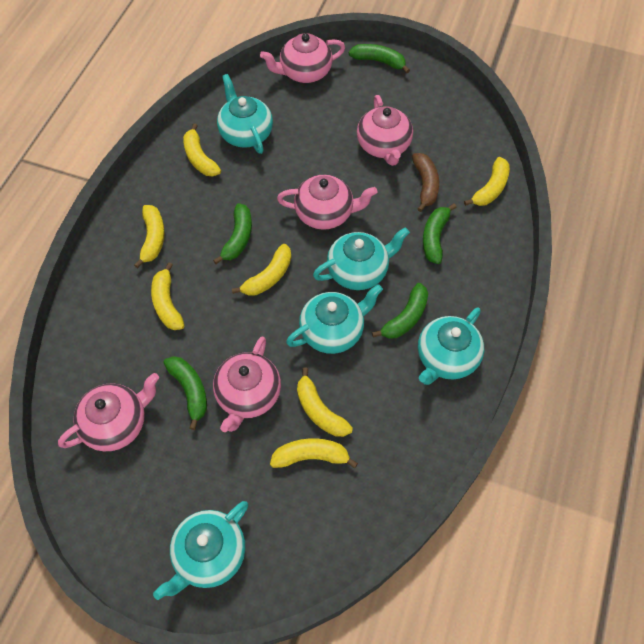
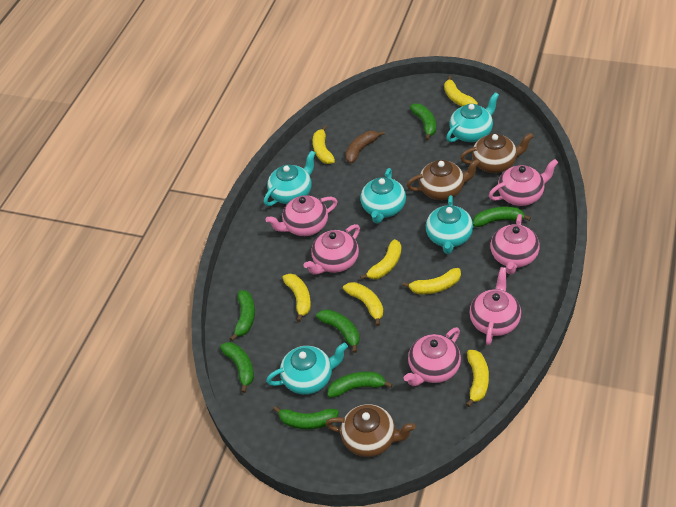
brown teapot: none = 0 -> [326,404,416,457] [407,159,481,200] [460,133,534,173] = 3
green banana: [164,356,207,430] [213,203,252,264] [349,44,410,73] [372,283,428,339] [423,204,456,264] = 5 -> [220,342,254,393] [230,290,255,341] [273,406,339,429] [316,309,359,353] [327,371,392,398] [410,104,436,140] [473,206,531,227] = 7
pink teapot: [58,373,159,451] [213,336,281,432] [260,33,345,83] [277,175,377,230] [357,95,413,166] = 5 -> [266,195,338,236] [304,224,360,275] [404,327,461,386] [469,267,521,345] [489,159,559,206] [490,214,540,275] = 6

